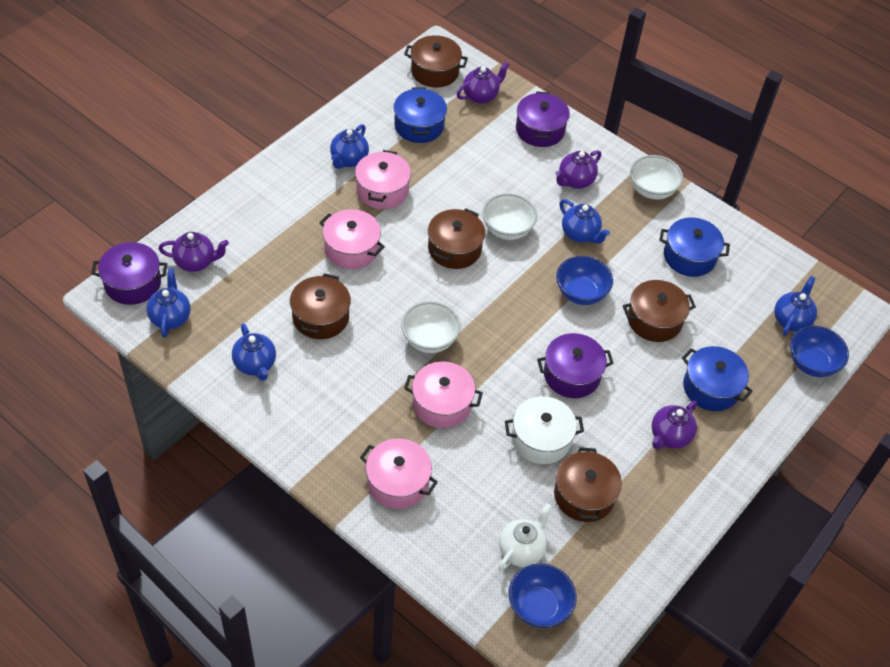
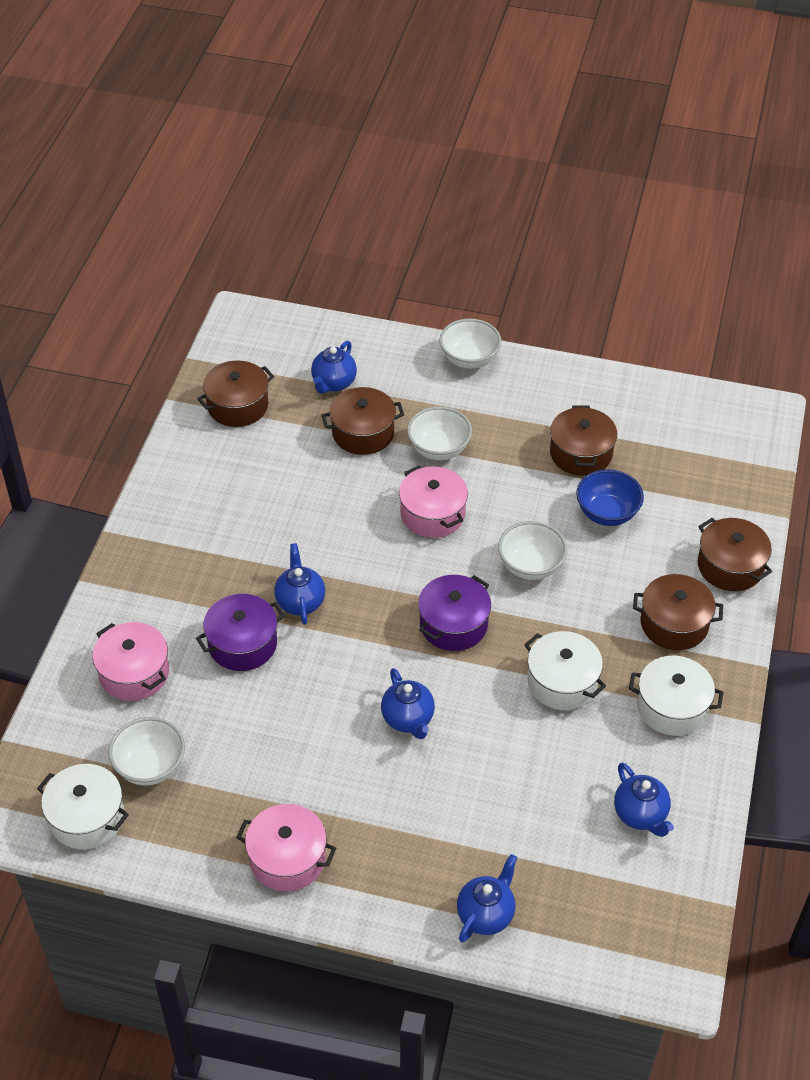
blue bowl: [509,563,577,628] [556,256,613,305] [790,326,849,377] = 3 -> [576,469,644,526] = 1
blue pot: [394,87,447,143] [659,218,730,277] [682,346,753,411] = 3 -> none = 0
pink pot: [319,209,385,269] [355,150,411,209] [360,438,438,509] [404,362,483,428] = 4 -> [92,622,169,701] [236,804,336,892] [399,465,468,538] = 3
purple pot: [91,242,167,305] [516,91,570,147] [537,333,614,398] = 3 -> [196,594,285,671] [418,575,491,651] = 2
purple teapot: [159,232,229,272] [456,61,510,104] [555,150,601,189] [652,401,697,449] = 4 -> none = 0
white bowl: [401,301,461,353] [482,193,537,240] [630,155,683,199] = 3 -> [109,717,185,786] [407,407,472,460] [439,319,502,369] [498,521,567,580] = 4
white pot: [505,396,584,464] = 1 -> [37,764,129,849] [524,631,606,710] [629,656,723,736] = 3
white teapot: [499,504,552,571] = 1 -> none = 0

